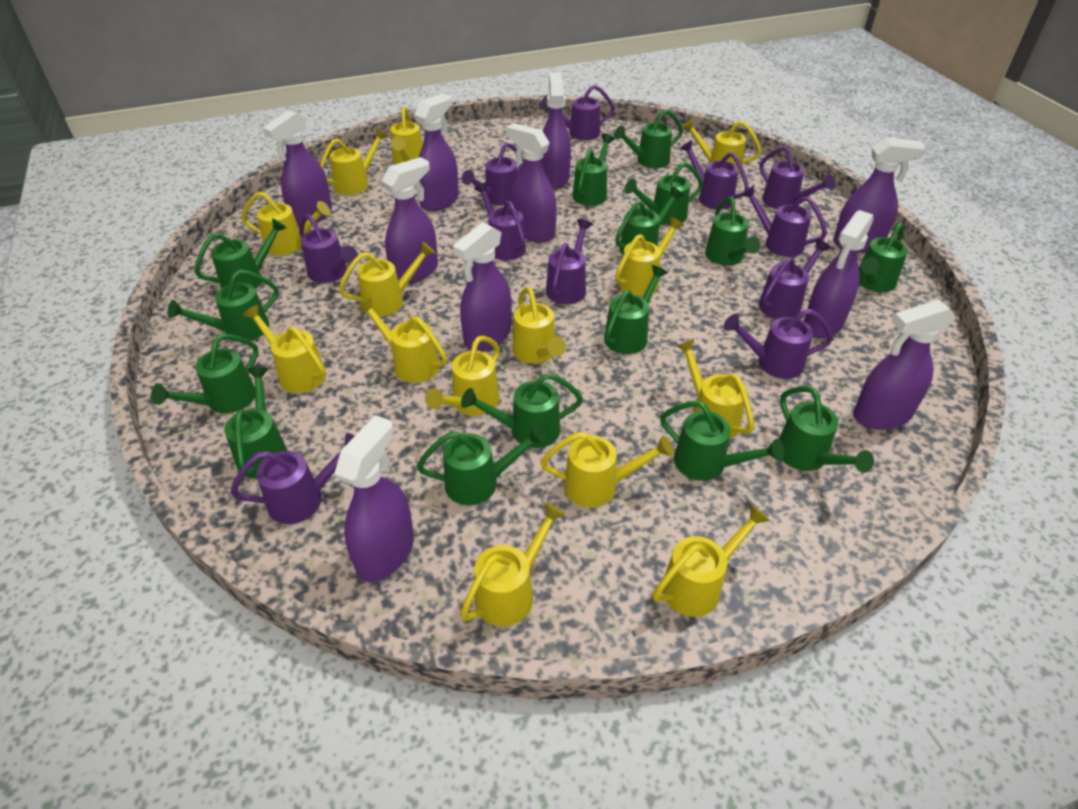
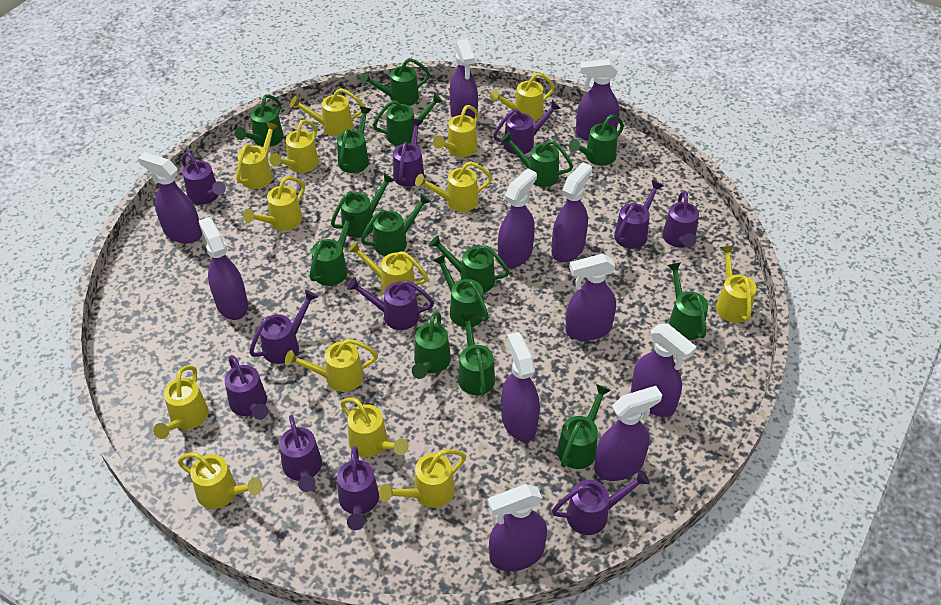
purple spray bottle: [263,110,332,226] [334,415,414,582] [382,157,438,284] [414,93,459,211] [453,222,512,351] [506,123,557,243] [542,72,571,188] [804,210,873,338] [833,137,926,253] [853,300,956,430] = 10 -> [138,152,202,243] [199,217,248,320] [450,39,478,119] [488,484,547,571] [498,168,537,268] [501,332,540,441] [552,162,592,262] [565,254,616,341] [576,59,620,141] [594,386,662,481] [631,323,697,417] = 11

